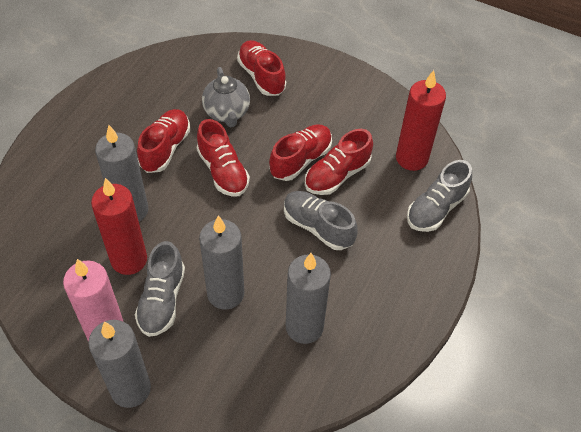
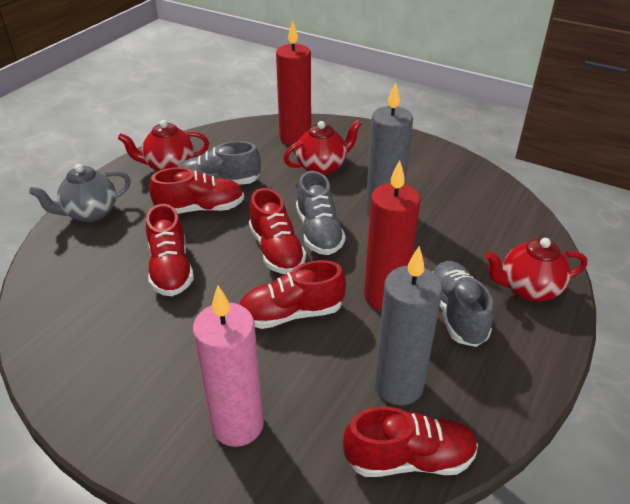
grey candle: [88,320,151,408] [95,125,148,222] [199,215,244,310] [286,253,331,344] = 4 -> [366,82,413,215] [374,246,442,405] = 2
red teapot: none = 0 -> [118,120,209,171] [283,119,362,175] [485,238,587,301] = 3

